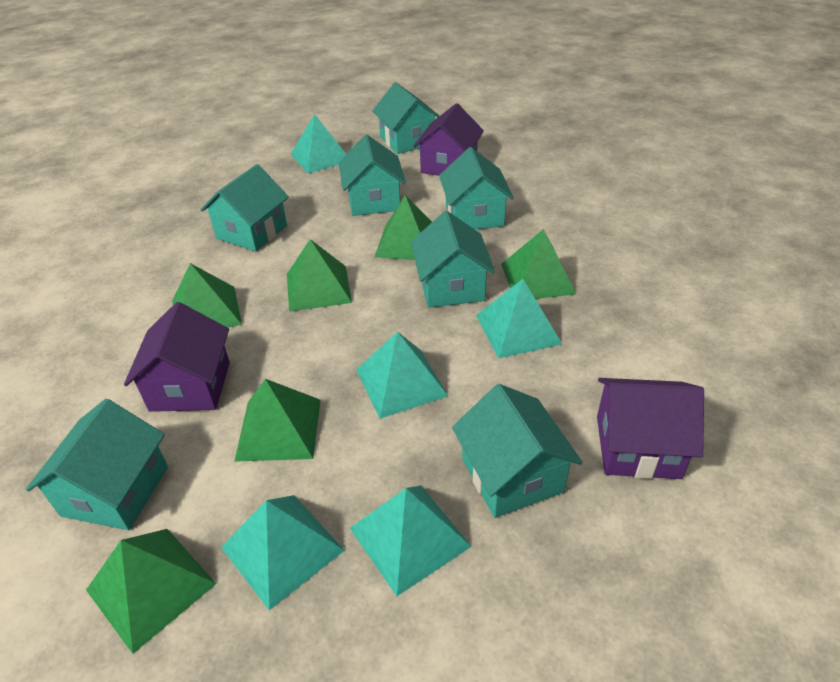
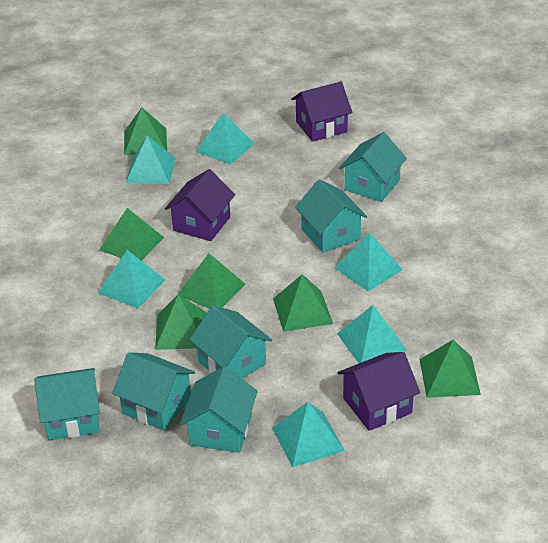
turquoise house: [26,399,168,530] [200,164,289,251] [339,135,406,216] [372,82,439,154] [411,211,495,308] [439,147,514,229] [452,384,583,518] = 7 -> [34,368,100,440] [112,353,195,431] [180,366,258,453] [190,305,272,379] [295,179,367,253] [339,132,407,202] = 6
turquoise pyramid: [221,495,345,610] [291,114,346,173] [350,485,472,596] [356,331,448,419] [476,279,562,359] = 5 -> [98,250,165,308] [126,136,176,184] [195,113,254,165] [272,402,345,467] [335,233,403,292] [337,305,407,363] = 6

